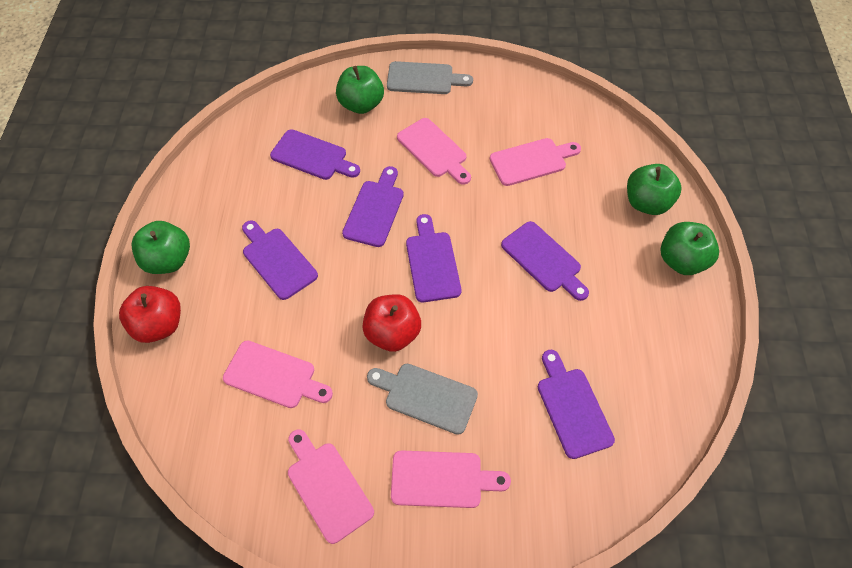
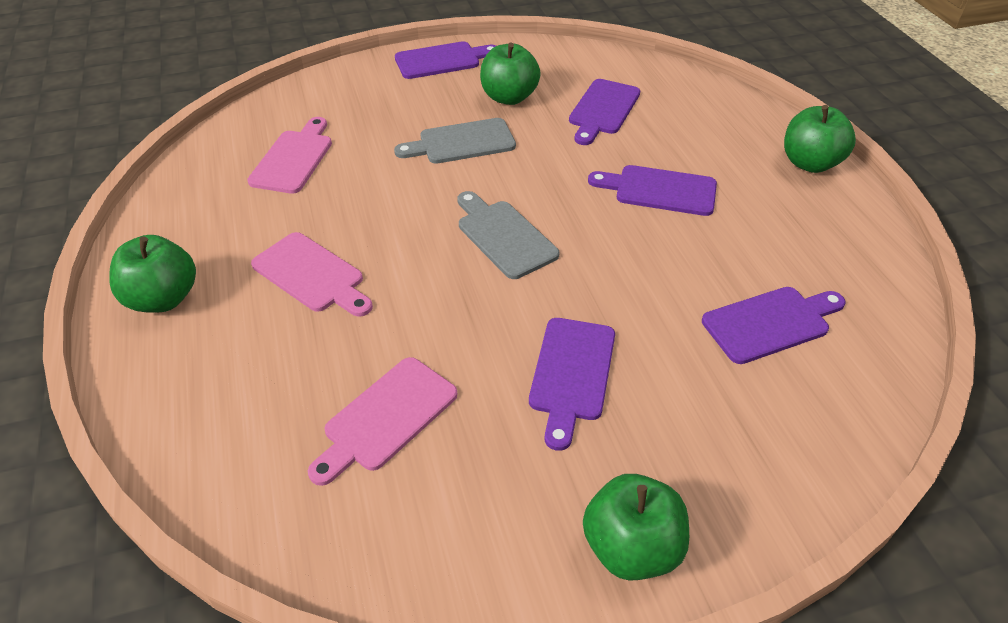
pink cutting board: [223,340,333,408] [288,429,374,544] [391,450,511,508] [397,118,471,185] [490,138,581,186] = 5 -> [247,117,332,194] [251,232,373,317] [308,357,457,486] = 3
purple cutting board: [242,220,318,300] [270,129,360,180] [342,166,404,247] [406,214,462,302] [501,221,589,301] [538,350,615,459] = 6 -> [395,42,496,79] [529,318,615,451] [569,79,640,145] [588,165,717,216] [702,287,846,364] = 5
red apple: [119,286,181,343] [362,294,421,352] = 2 -> none = 0

